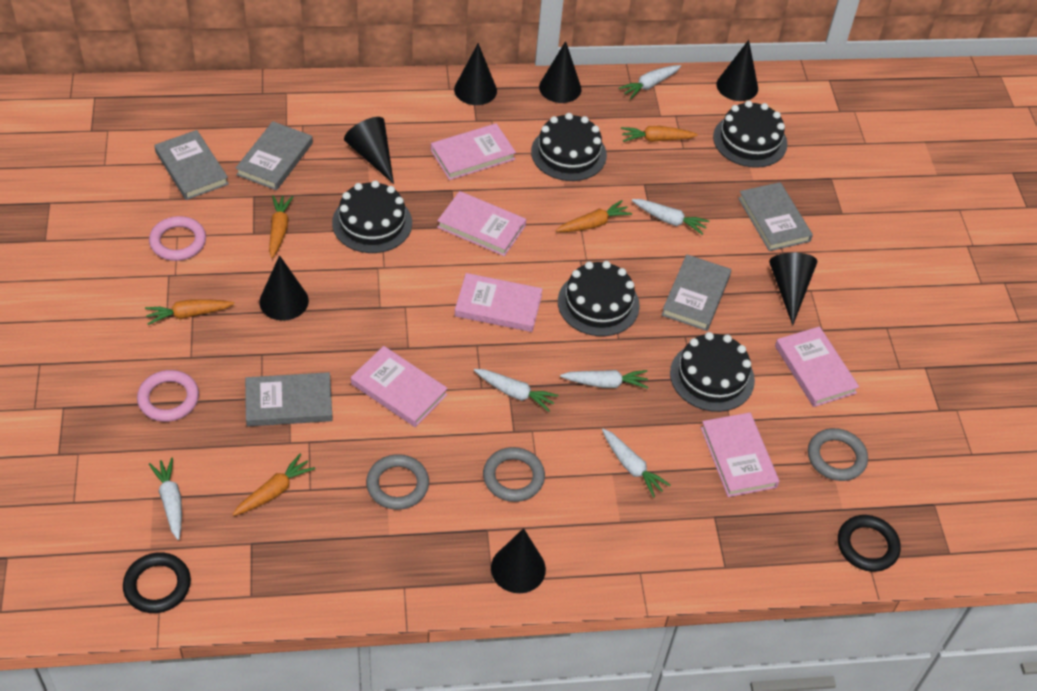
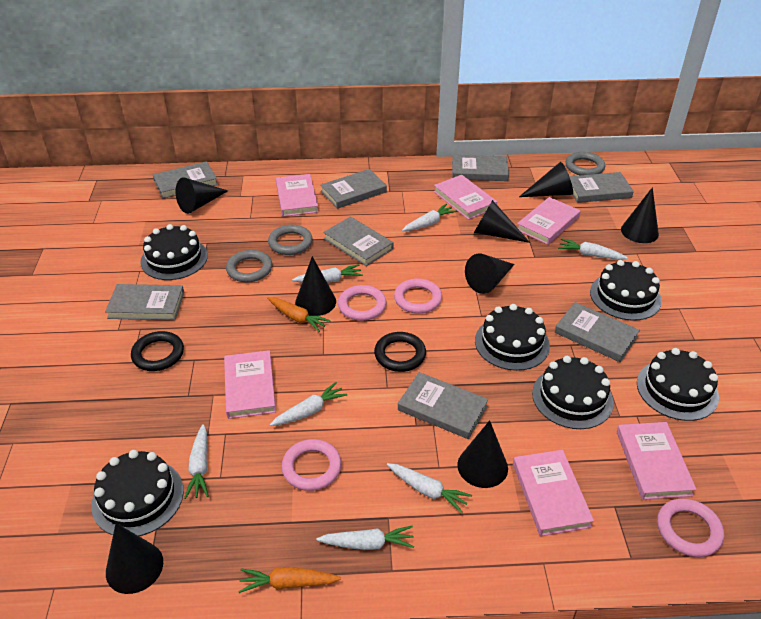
black cake: [332,180,412,253] [531,113,607,181] [558,261,640,336] [670,332,755,412] [713,101,788,168] = 5 -> [91,450,184,536] [141,224,208,280] [475,304,550,371] [532,356,614,429] [590,260,662,321] [637,348,719,421] = 6
black cone: [259,255,309,321] [344,117,394,184] [454,43,497,105] [491,528,546,593] [539,41,582,103] [717,40,758,101] [769,253,817,326] = 7 -> [106,523,163,594] [176,177,228,214] [295,256,336,316] [457,420,508,488] [465,254,515,294] [474,200,530,243] [519,162,573,197] [621,187,659,243] = 8
grey book: [154,130,229,200] [236,121,313,190] [245,372,333,426] [662,254,731,331] [738,182,813,251] = 5 -> [105,284,184,320] [153,161,218,199] [320,169,387,209] [323,216,394,266] [398,372,488,439] [452,155,509,181] [555,302,640,362] [569,172,634,203] = 8
orange carrot: [145,299,234,325] [232,454,315,516] [269,195,293,258] [556,200,632,232] [621,126,698,142] = 5 -> [238,567,341,593] [267,297,331,332] = 2
pink ring: [137,370,199,422] [149,216,206,261] = 2 -> [281,439,341,491] [338,285,387,321] [394,278,442,314] [657,498,724,557] = 4
white carrot: [149,458,182,540] [474,369,558,412] [560,370,649,389] [602,429,671,498] [619,65,681,99] [632,199,710,235] = 6 -> [184,424,209,499] [270,382,347,426] [292,264,363,283] [316,526,414,550] [387,463,472,513] [402,204,457,231] [558,238,628,260] = 7

